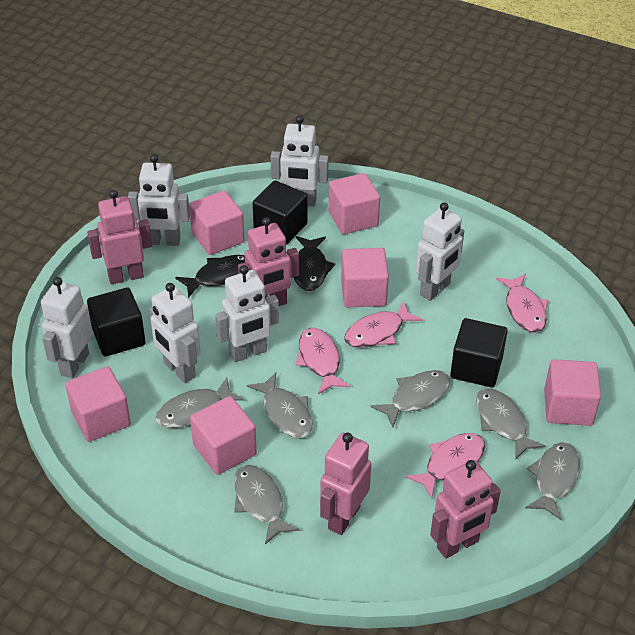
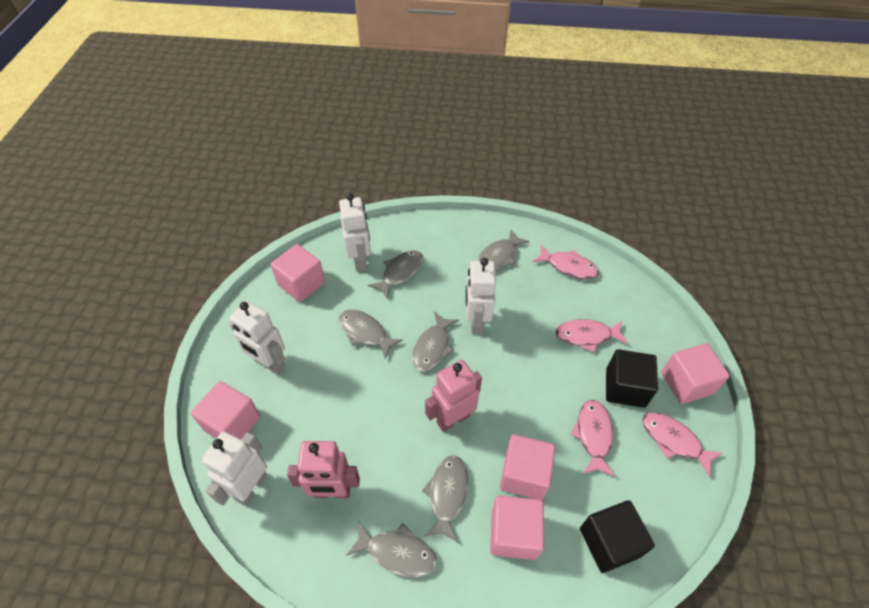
black cube: [87,287,146,357] [253,181,308,245] [450,318,508,387] = 3 -> [580,500,655,573] [606,349,658,408] = 2
black fish: [175,255,245,298] [294,236,335,291] = 2 -> none = 0
pink cube: [65,366,131,442] [189,191,245,255] [190,396,257,475] [328,173,380,234] [341,248,389,307] [544,359,601,426] = 6 -> [191,381,260,440] [270,244,325,302] [490,496,544,560] [500,435,556,500] [661,344,730,404] = 5
pink robot: [87,190,152,284] [238,217,299,306] [320,433,371,535] [430,460,501,559] = 4 -> [287,441,360,498] [425,360,482,432] = 2
white robot: [41,277,93,378] [128,154,190,246] [149,283,201,383] [215,265,279,362] [271,115,329,207] [416,202,464,301] = 6 -> [202,431,267,506] [230,301,285,375] [339,193,371,272] [466,258,496,334] = 4

